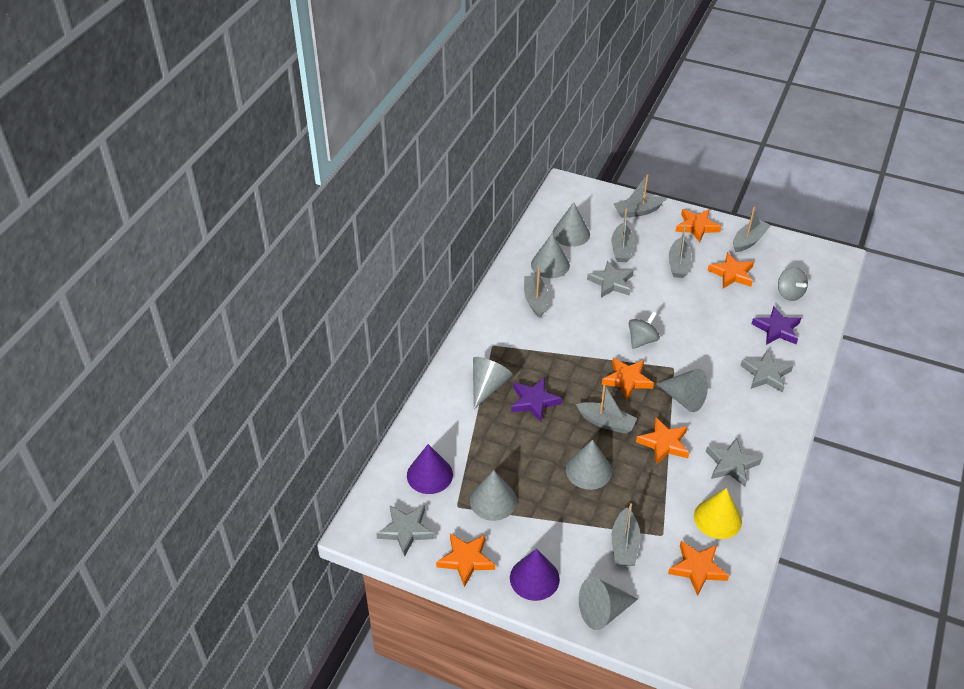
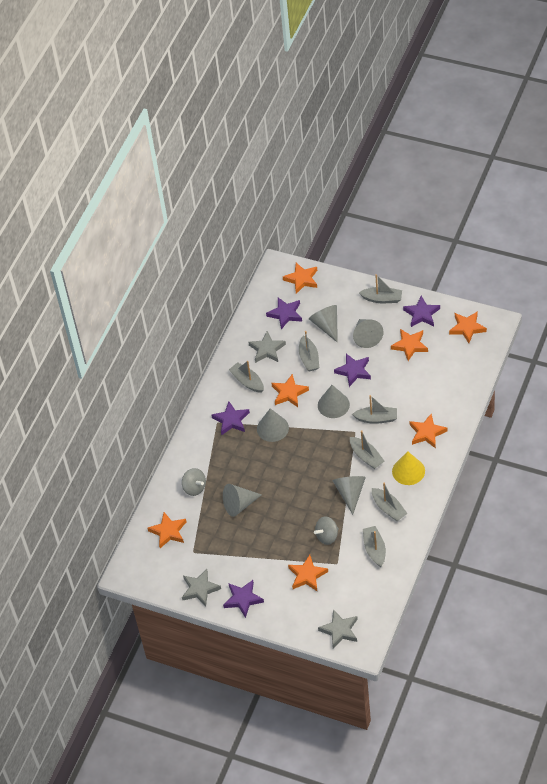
grey cone: [470,470,517,521] [473,357,513,409] [531,233,570,278] [553,202,590,247] [566,439,612,490] [579,577,638,630] [656,369,708,412] = 7 -> [223,484,262,517] [257,408,289,442] [309,305,338,343] [318,385,350,418] [333,476,366,515] [353,319,384,348] = 6
grey star: [376,505,434,557] [587,261,634,298] [706,438,761,487] [740,350,793,393] = 4 -> [182,569,221,607] [248,331,286,363] [318,609,358,648] = 3
orange star: [436,533,495,587] [602,358,654,400] [636,418,689,465] [668,541,729,596] [676,209,721,243] [708,252,754,288] = 6 -> [147,512,187,548] [271,374,309,407] [283,263,317,294] [288,555,328,591] [391,329,428,361] [410,414,448,448] [449,311,487,343] = 7
purple cone: [407,444,453,494] [510,549,560,601] = 2 -> none = 0
purple star: [511,377,562,422] [752,306,801,345] = 2 -> [212,402,250,435] [223,580,264,618] [266,298,302,329] [334,354,371,387] [403,296,440,327] = 5

